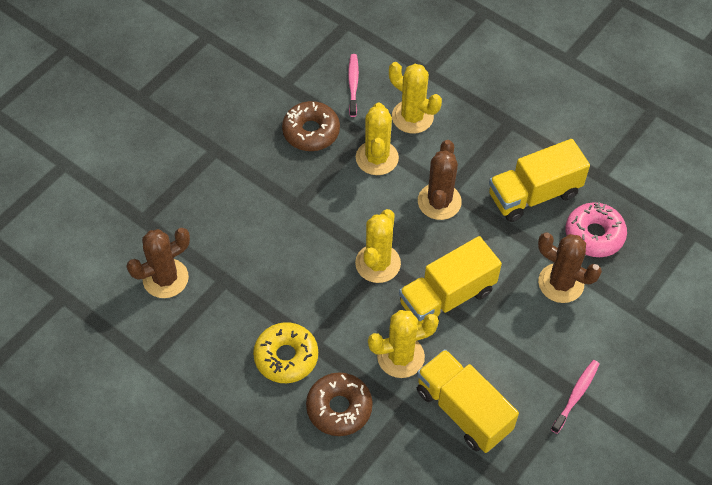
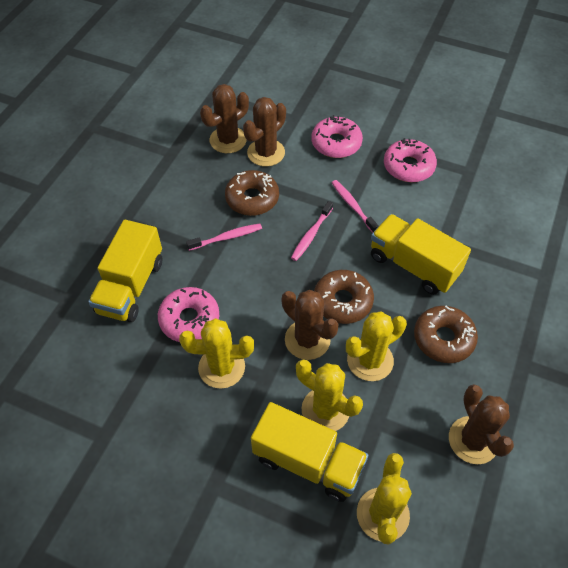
brown cactus: [126,228,190,298] [418,140,462,220] [538,232,602,303] = 3 -> [200,84,249,153] [243,97,286,167] [282,290,338,360] [449,384,514,464] = 4
brown donut: [282,101,340,151] [306,373,373,436] = 2 -> [225,170,279,216] [314,270,374,324] [414,305,478,363] = 3
pink donut: [565,202,627,257] = 1 -> [158,287,219,342] [311,115,363,158] [384,138,437,182] = 3
pink toothbrush: [348,54,359,117] [551,360,600,434] = 2 -> [186,224,262,251] [291,201,333,261] [332,180,379,233] = 3
yellow donut: [253,322,318,383] = 1 -> none = 0

